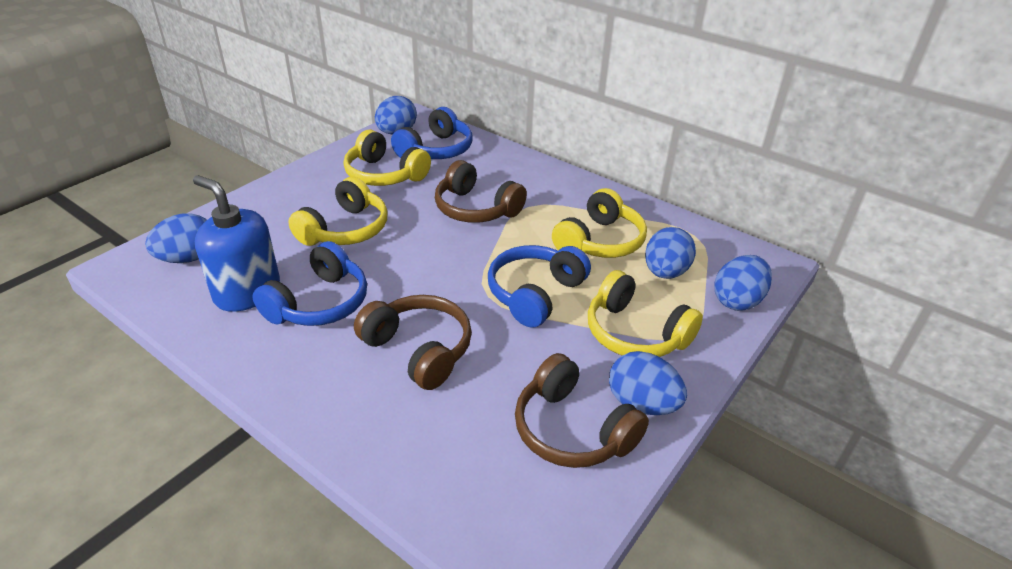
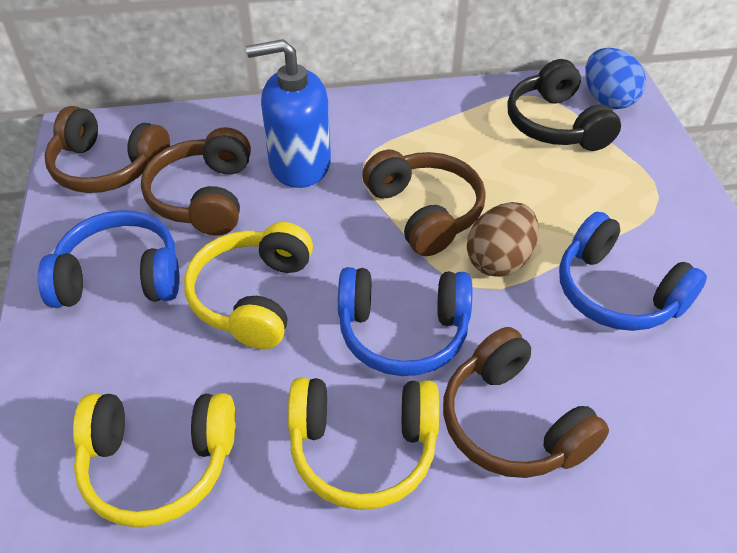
black headphones: none = 0 -> [507,59,621,151] = 1
blue egg: [145,213,207,263] [375,96,417,134] [609,351,687,415] [645,227,696,279] [714,255,772,311] = 5 -> [585,48,646,109] = 1
brown egg: none = 0 -> [467,202,539,277] = 1
brown headphones: [354,295,472,390] [435,160,527,223] [515,353,649,468] = 3 -> [44,106,170,193] [141,127,251,236] [362,150,486,256] [443,327,609,478] = 4
yellow headphones: [288,177,387,246] [344,130,431,186] [552,188,647,258] [588,270,703,357] = 4 -> [73,393,236,528] [184,222,313,349] [288,378,439,510] = 3

